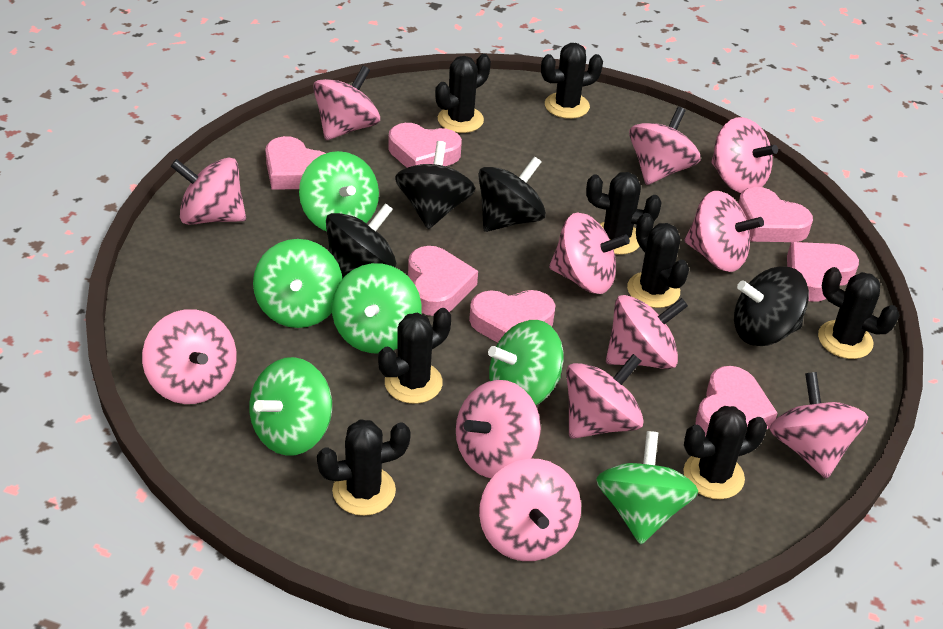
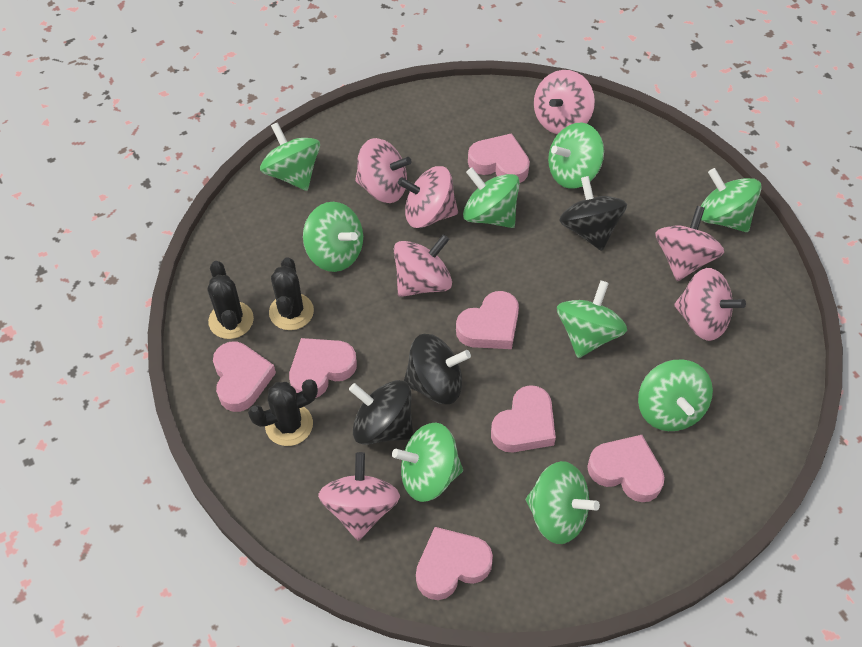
black cactus: [317,419,411,516] [378,308,451,404] [435,54,491,133] [541,43,603,119] [586,172,662,255] [627,213,689,308] [683,406,767,499] [818,267,899,359] = 8 -> [208,261,254,339] [248,379,318,446] [269,257,314,330] = 3
black spinning top: [326,203,396,279] [395,141,475,229] [478,156,546,232] [734,266,809,346] = 4 -> [349,380,413,445] [404,334,471,404] [559,176,627,251] = 3
green spinning top: [249,357,332,456] [253,239,342,328] [299,151,379,231] [332,263,422,353] [488,320,563,405] [596,431,698,544] = 6 -> [260,122,320,191] [303,202,363,272] [392,422,463,502] [463,167,520,228] [526,461,600,544] [548,123,604,189] [557,280,627,358] [638,359,713,431] [701,168,762,232] = 9
pink spinning top: [142,309,236,404] [171,157,246,225] [313,66,380,140] [456,380,541,478] [479,459,581,561] [549,212,630,294] [566,354,644,439] [606,295,688,369] [629,107,700,185] [684,191,764,272] [711,117,778,193] [769,372,868,479] = 12 -> [318,452,400,541] [355,138,412,203] [394,234,452,297] [398,166,458,228] [534,70,595,134] [655,206,724,281] [674,268,746,341] = 7

